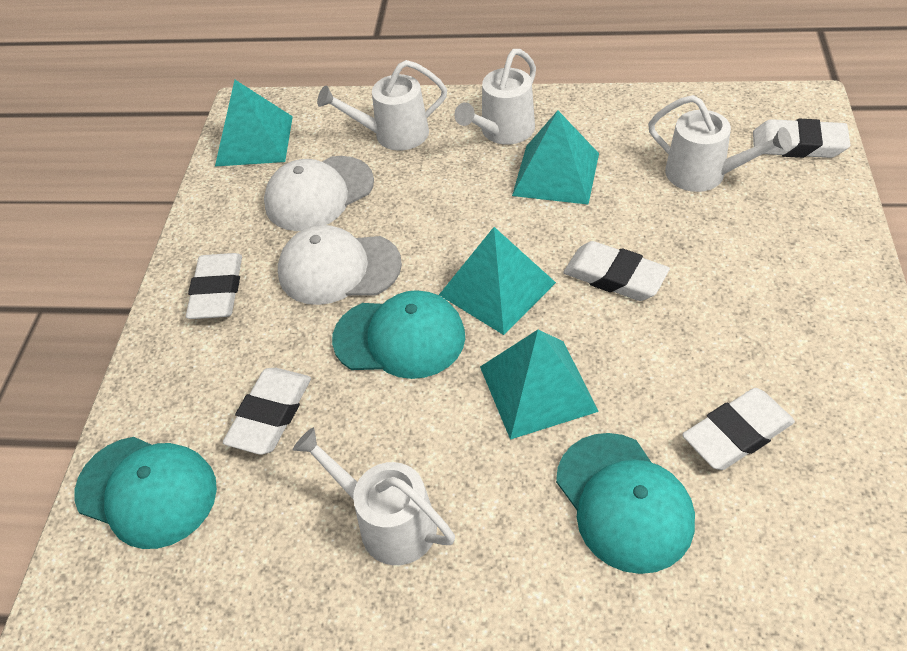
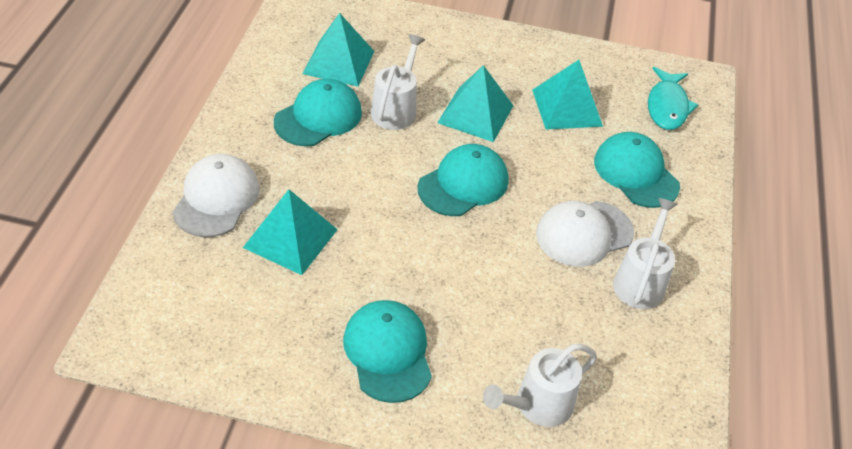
turquoise cap: [74,437,217,549] [332,290,465,379] [556,433,695,574] = 3 -> [274,79,362,147] [343,300,432,403] [418,144,508,216] [594,132,680,208] = 4
turquoise fish: none = 0 -> [648,67,698,130] = 1
white eraser: [186,253,242,319] [223,368,311,455] [563,241,670,301] [682,388,795,470] [753,119,850,158] = 5 -> none = 0
white watering can: [292,427,455,565] [317,60,447,150] [455,49,536,145] [648,95,792,192] = 4 -> [371,34,425,130] [483,344,597,427] [613,198,678,309] = 3

